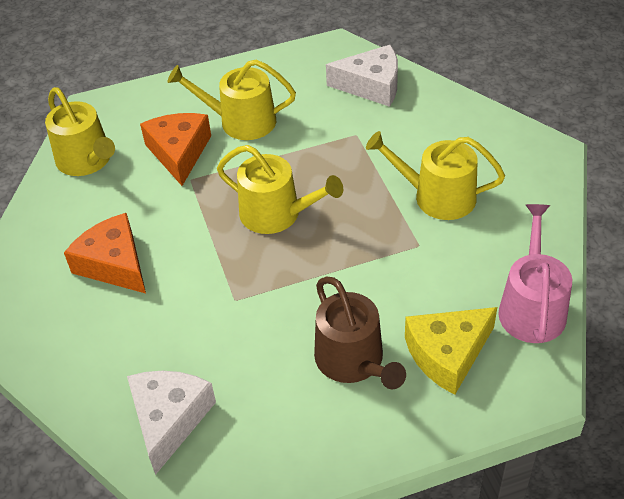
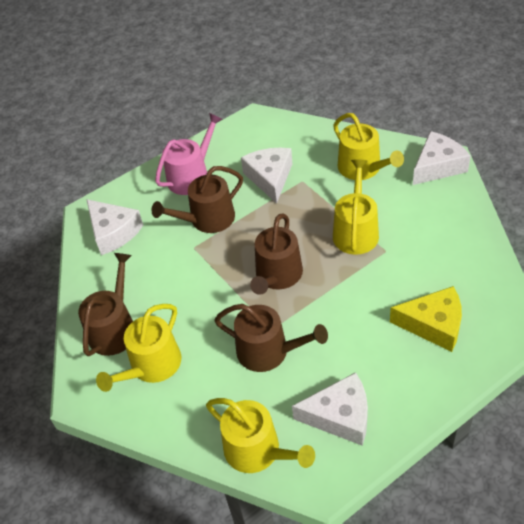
brown watering can: [314,277,406,389] = 1 -> [78,253,133,356] [152,166,243,233] [214,304,328,372] [250,214,303,295] = 4
orange cheese: [64,213,146,293] [140,113,211,186] = 2 -> none = 0
white cheese: [127,371,216,475] [326,44,398,107] = 2 -> [86,199,143,255] [241,148,292,204] [292,372,368,446] [413,131,471,185] = 4

